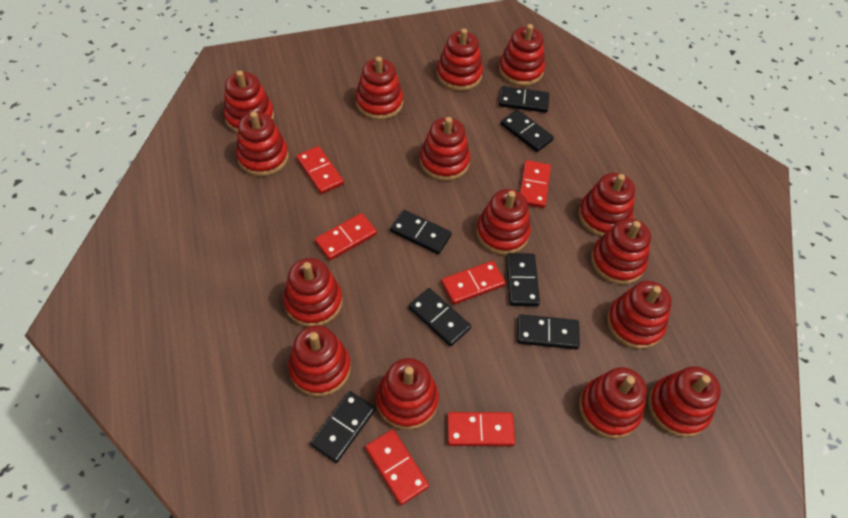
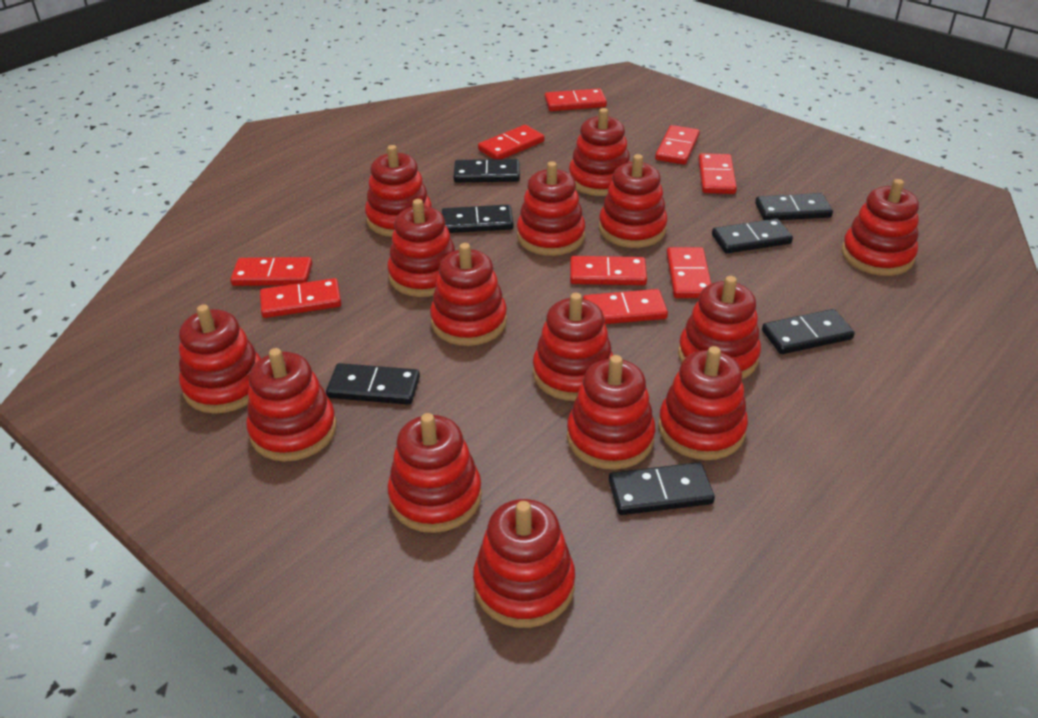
red domino: [296,146,344,194] [315,213,377,260] [365,429,429,505] [441,261,506,305] [447,412,515,446] [520,160,551,208] = 6 -> [230,257,312,286] [260,278,341,318] [478,125,544,159] [545,88,607,111] [570,256,647,285] [583,289,668,324] [655,125,700,165] [666,247,711,298] [698,153,737,194] = 9

